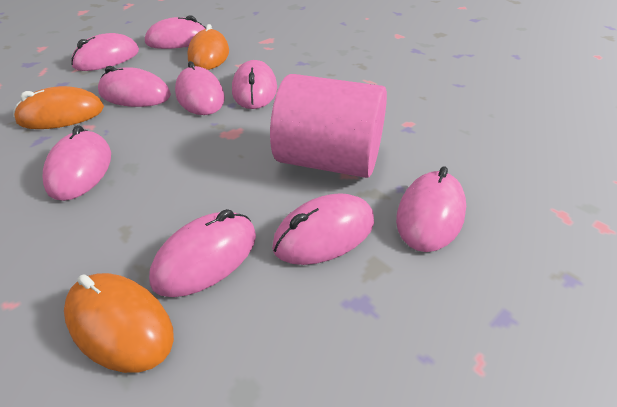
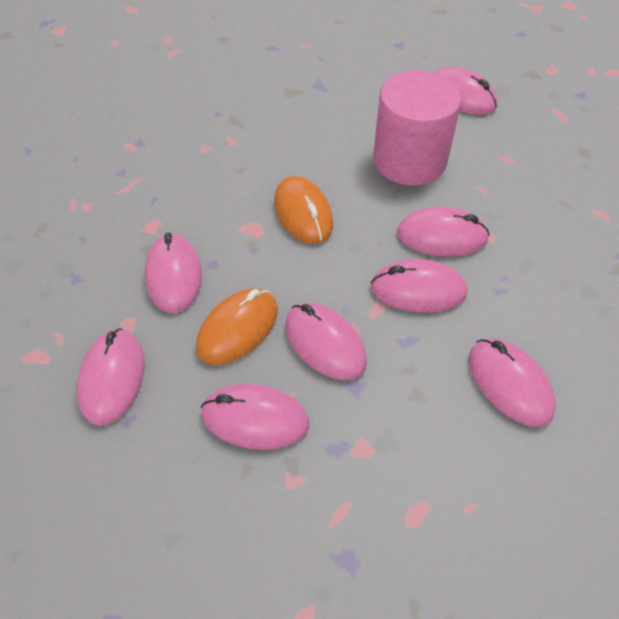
orange mouse: [13,86,104,129] [64,273,174,373] [187,24,229,70] = 3 -> [196,288,278,365] [274,176,333,244] = 2
pink mouse: [43,125,111,201] [71,33,139,71] [98,66,171,107] [145,15,206,49] [149,209,256,297] [175,61,225,115] [232,60,277,109] [272,193,374,265] [396,167,466,252] = 9 -> [77,328,145,426] [145,233,202,313] [201,384,309,450] [285,303,367,381] [370,259,467,313] [397,207,490,257] [435,67,497,115] [469,339,556,427] = 8

